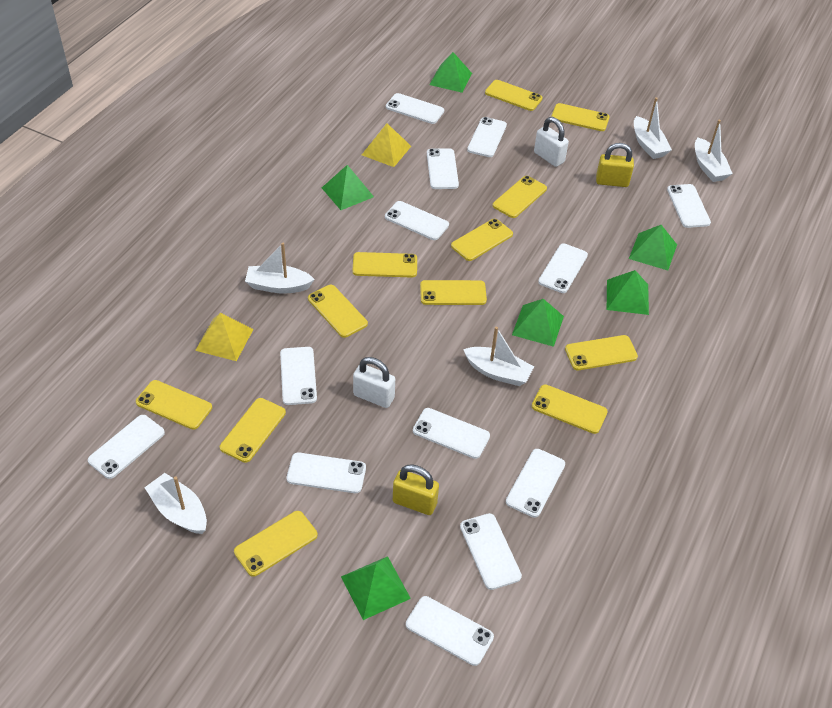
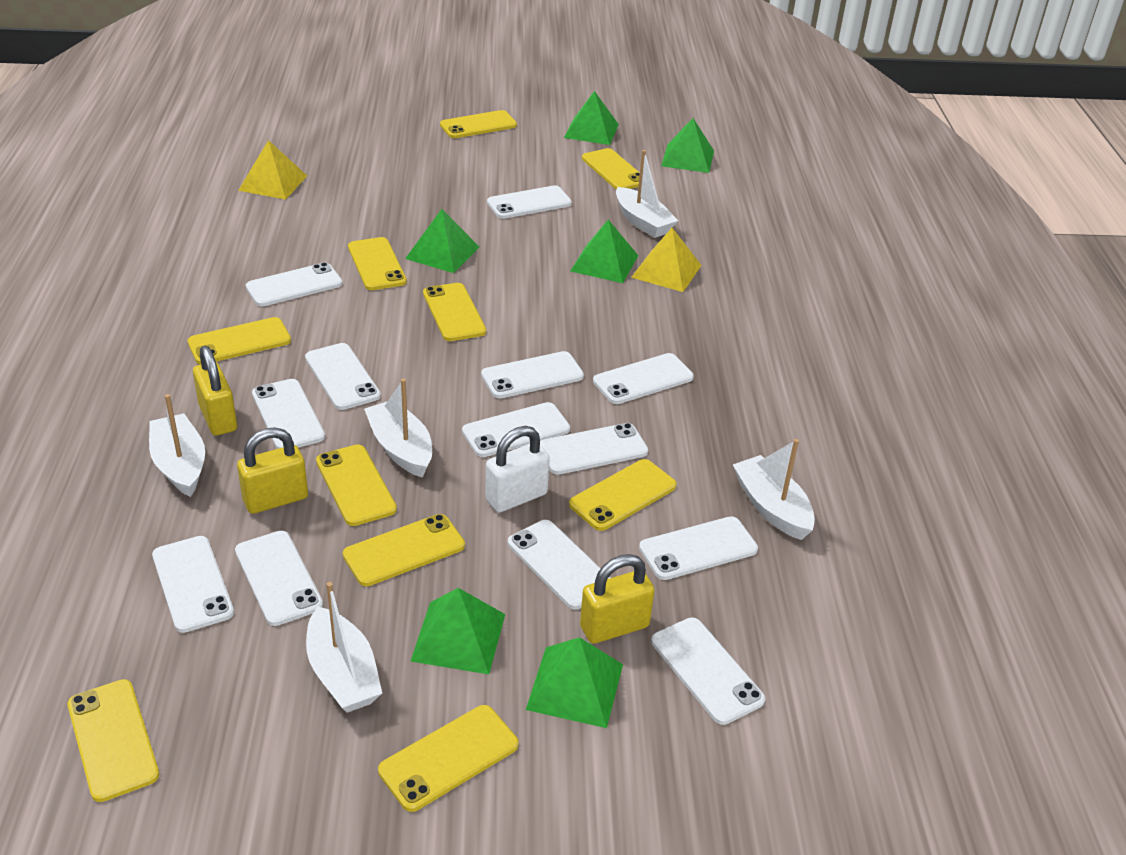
white padlock: [353,357,395,408] [534,117,569,167] = 2 -> [485,426,550,512] = 1
yellow padlock: [393,464,439,515] [596,143,634,187] = 2 -> [193,346,237,436] [237,427,308,514] [580,554,655,644] = 3
yellow phone: [136,380,212,430] [220,398,286,463] [234,511,318,577] [308,285,368,338] [352,252,417,278] [420,280,487,305] [451,219,513,261] [485,80,542,111] [493,176,547,218] [532,384,608,434] [551,103,610,131] [565,335,638,370] = 12 -> [68,679,159,802] [188,317,291,364] [316,444,397,526] [343,514,465,586] [348,237,407,290] [378,705,519,812] [423,283,486,341] [440,110,517,138] [569,459,677,531] [582,148,640,190] = 10

